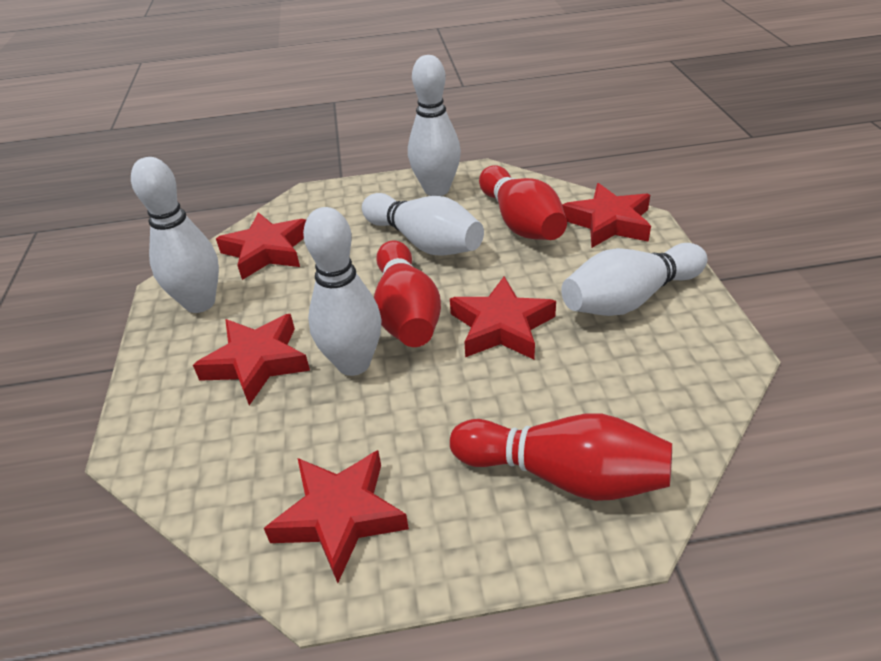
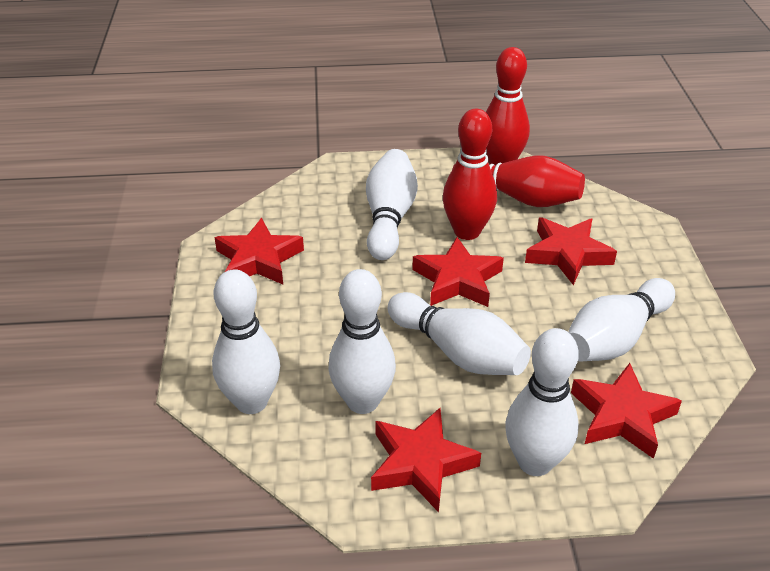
white bowling pin: [131,157,219,313] [303,207,382,376] [362,193,484,256] [408,55,461,196] [561,243,707,316] = 5 -> [212,269,280,414] [328,269,396,414] [366,149,418,260] [388,292,531,375] [505,328,579,476] [568,278,675,362] = 6

